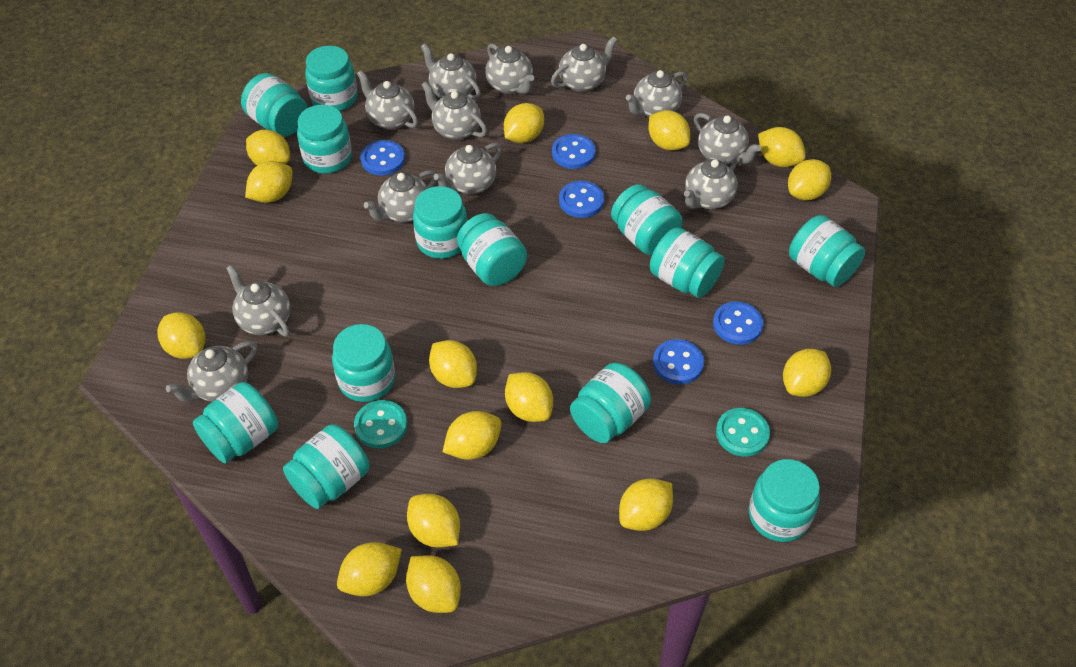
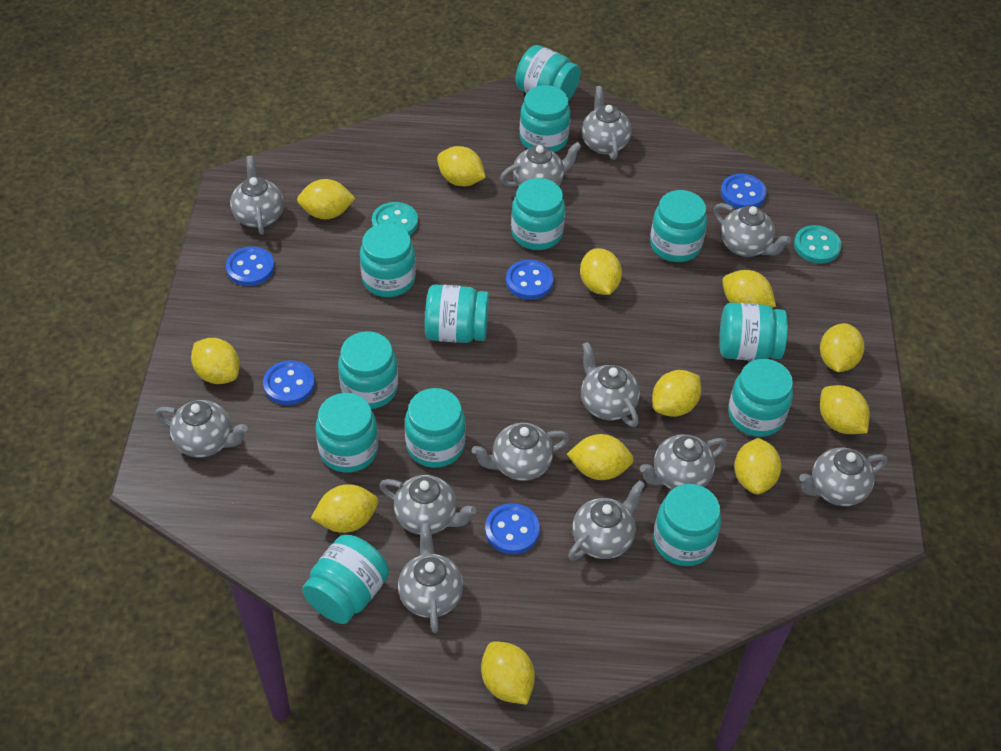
yellow lemon: [157,312,205,359] [245,161,293,203] [246,130,290,165] [337,542,402,596] [406,555,461,613] [407,494,460,548] [429,340,477,388] [443,411,501,460] [504,103,544,143] [505,372,553,422] [619,478,673,531] [649,110,690,151] [758,127,805,167] [783,349,831,397] [788,159,831,200] = 15 -> [191,338,240,384] [297,179,356,219] [311,484,378,533] [437,146,486,186] [481,641,535,705] [567,434,634,480] [580,248,622,295] [652,370,701,417] [722,270,776,308] [734,438,782,494] [820,323,864,372] [820,385,870,434] = 12

